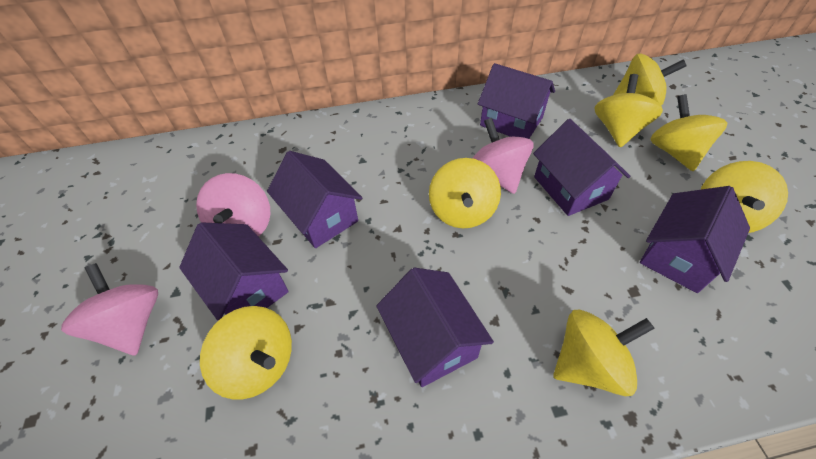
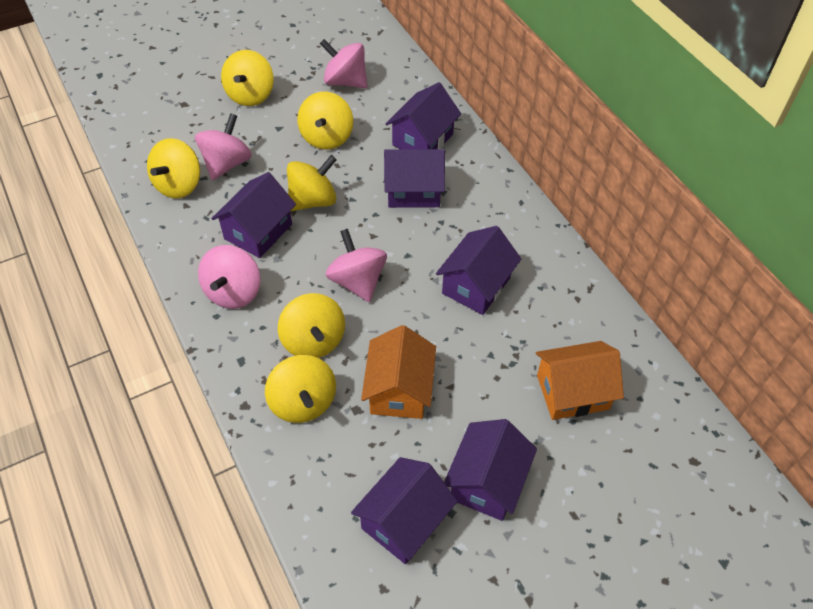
orange house: none = 0 -> [361,325,436,419] [536,341,624,420] = 2
pink spinning top: [61,263,158,355] [196,173,270,237] [472,118,534,194] = 3 -> [195,113,252,180] [198,245,260,309] [320,39,368,88] [325,229,387,302] = 4
yellow spinning top: [200,306,292,399] [429,158,501,228] [553,310,655,396] [594,74,663,147] [613,53,687,105] [650,94,728,171] [701,161,788,233] = 7 -> [147,138,200,199] [221,50,274,106] [265,355,336,423] [278,293,345,358] [287,155,337,211] [297,92,353,149] = 6

